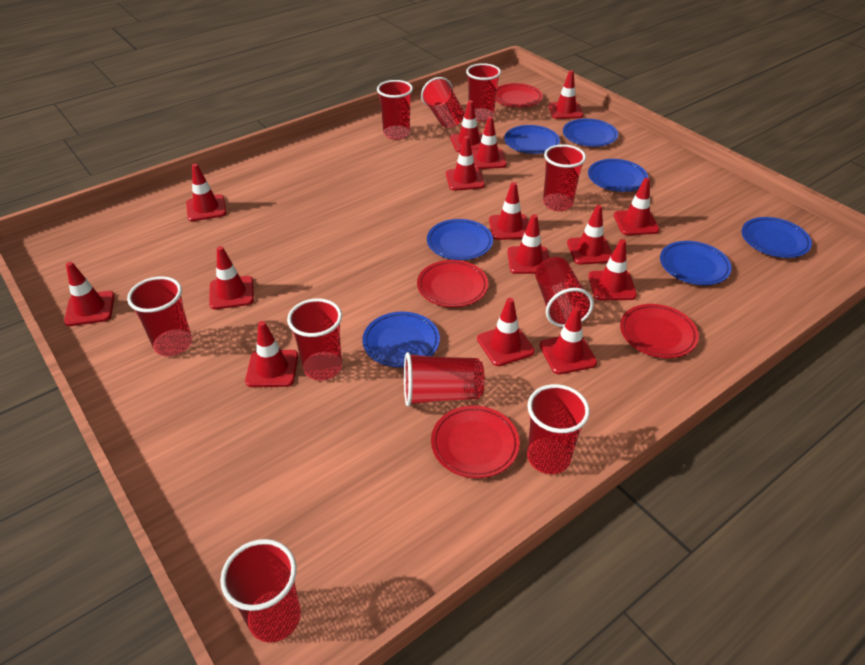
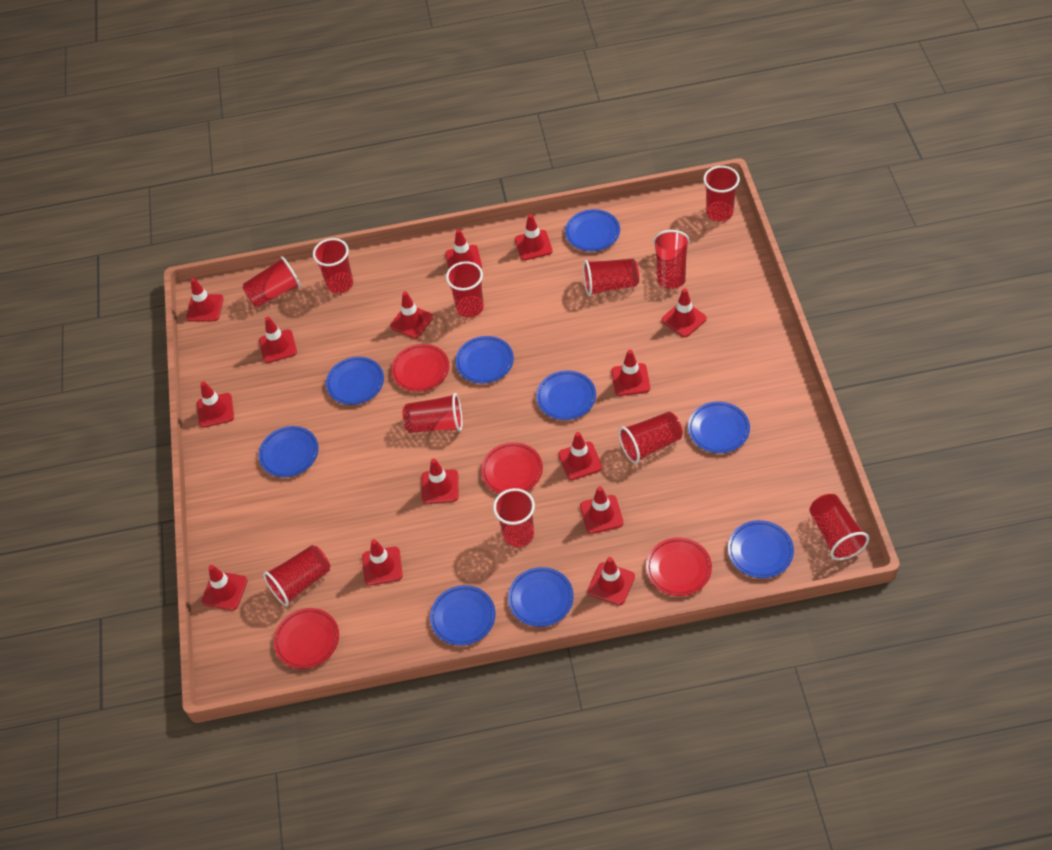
blue plate: [362,312,440,367] [427,219,493,260] [504,125,560,154] [563,119,618,147] [588,159,648,192] [660,241,732,285] [742,217,812,258] = 7 -> [258,426,319,477] [326,357,384,405] [430,585,496,646] [455,336,514,384] [508,567,574,627] [536,371,596,420] [565,209,620,251] [688,402,750,453] [728,520,794,578] = 9
red cup: [127,276,192,356] [220,539,301,643] [287,298,342,380] [377,80,413,140] [404,352,485,407] [421,77,464,128] [466,63,501,121] [527,384,590,474] [535,257,594,327] [543,144,586,211] = 10 -> [242,256,301,308] [263,545,330,606] [313,238,353,293] [403,393,462,433] [446,261,484,318] [493,488,535,547] [583,259,639,296] [619,412,683,464] [653,230,689,289] [703,166,740,222] [809,494,869,560] = 11
red traffic cone: [64,262,115,326] [186,164,227,221] [209,246,254,309] [245,321,298,387] [446,136,485,191] [450,100,482,152] [472,116,507,169] [477,298,535,366] [489,182,528,240] [507,214,549,274] [540,306,597,374] [549,70,583,119] [567,205,612,265] [588,239,637,300] [614,178,660,235] = 15 -> [186,278,224,321] [197,381,234,428] [202,565,248,610] [259,317,297,363] [362,539,403,586] [390,291,433,339] [422,458,459,504] [445,229,482,268] [515,214,553,260] [558,432,602,480] [580,486,624,534] [588,557,635,605] [611,350,650,396] [662,288,707,337] = 14

